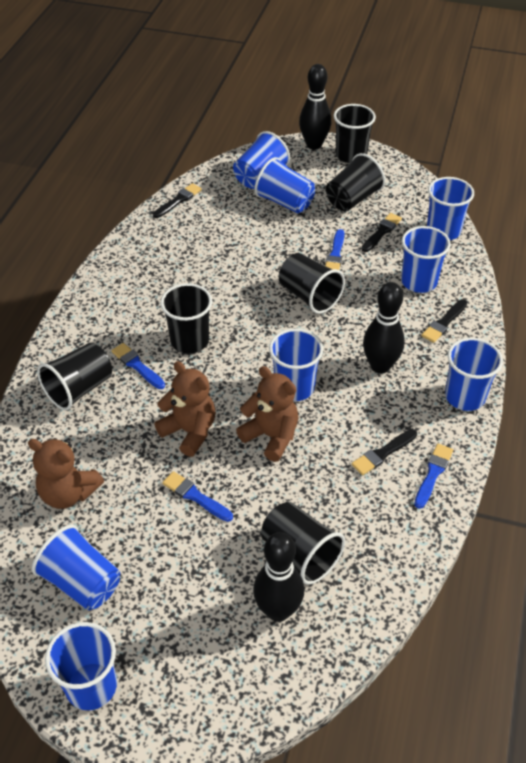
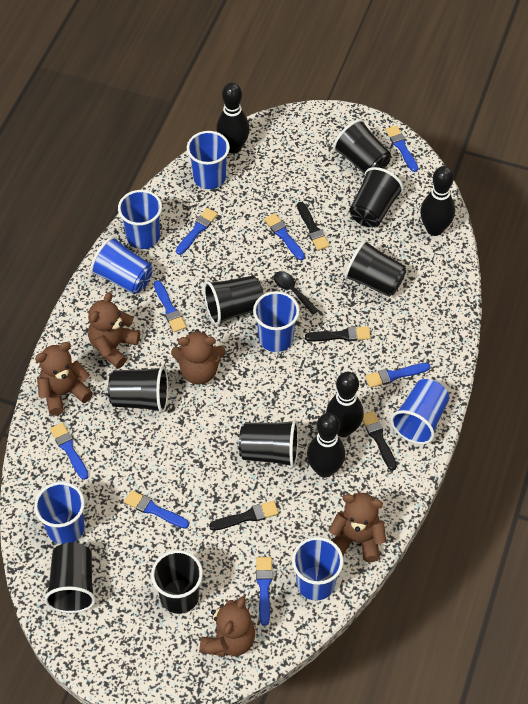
black bowling pin: [253,532,304,622] [299,64,331,150] [363,282,405,374] = 3 -> [216,83,250,154] [307,413,345,478] [326,372,364,437] [420,166,455,236] = 4
black cup: [37,343,112,410] [160,283,212,354] [261,502,345,585] [279,253,345,314] [326,153,385,211] [334,104,376,163] = 6 -> [44,542,96,613] [108,366,168,413] [151,550,203,614] [204,276,264,325] [239,420,299,468] [333,119,391,174] [345,240,406,297] [349,167,404,227] = 8
black spoon: none = 0 -> [274,271,319,315] = 1
blue brush: [111,343,165,389] [162,471,233,522] [325,229,344,270] [414,444,453,509] = 4 -> [50,423,88,480] [124,490,189,529] [154,280,186,332] [176,208,218,255] [256,557,273,626] [264,213,305,260] [365,363,430,388] [386,125,418,172] = 8
blue cup: [32,525,120,610] [45,622,117,710] [233,131,290,189] [255,157,315,213] [269,329,323,401] [401,226,451,293] [427,177,474,240] [445,338,503,411] = 8 -> [34,482,85,544] [90,236,153,294] [118,190,162,249] [187,131,230,189] [253,291,300,352] [292,537,343,600] [391,379,449,444] = 7
brown teddy bear: [28,438,104,509] [154,361,215,457] [236,366,298,462] = 3 -> [35,342,93,415] [88,292,140,369] [171,329,226,385] [199,596,255,657] [328,493,386,562] = 5

